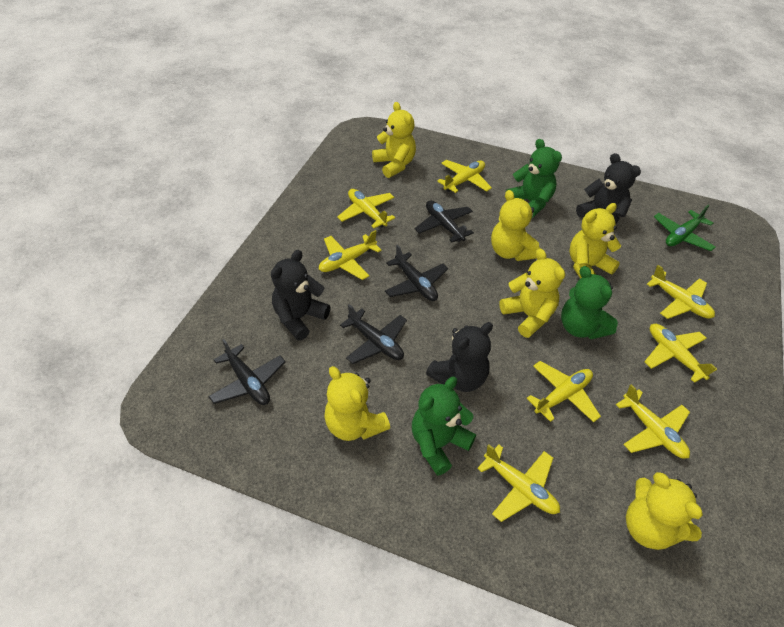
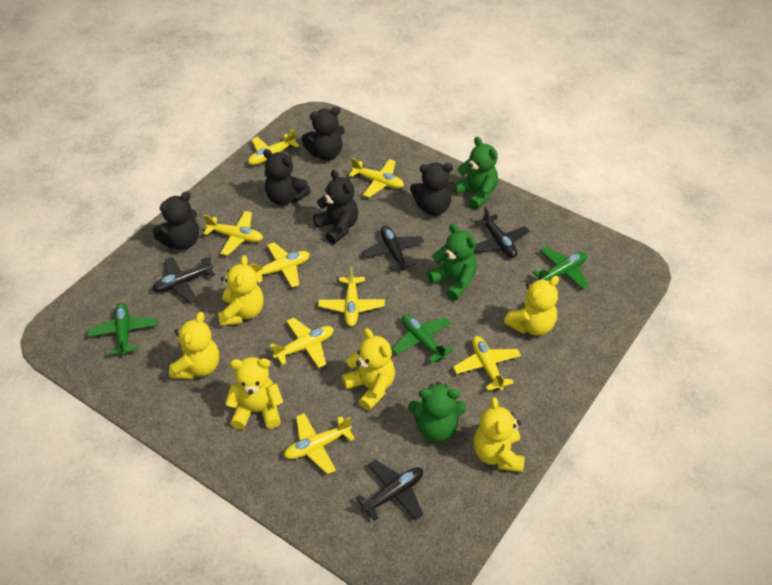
black teddy bear: [271,250,331,341] [426,322,493,392] [576,153,641,225] = 3 -> [153,192,199,250] [263,149,311,205] [301,107,345,161] [313,170,358,244] [410,163,457,216] = 5
green plane: [654,205,716,251] = 1 -> [88,303,157,356] [392,314,453,363] [532,247,589,289] = 3

